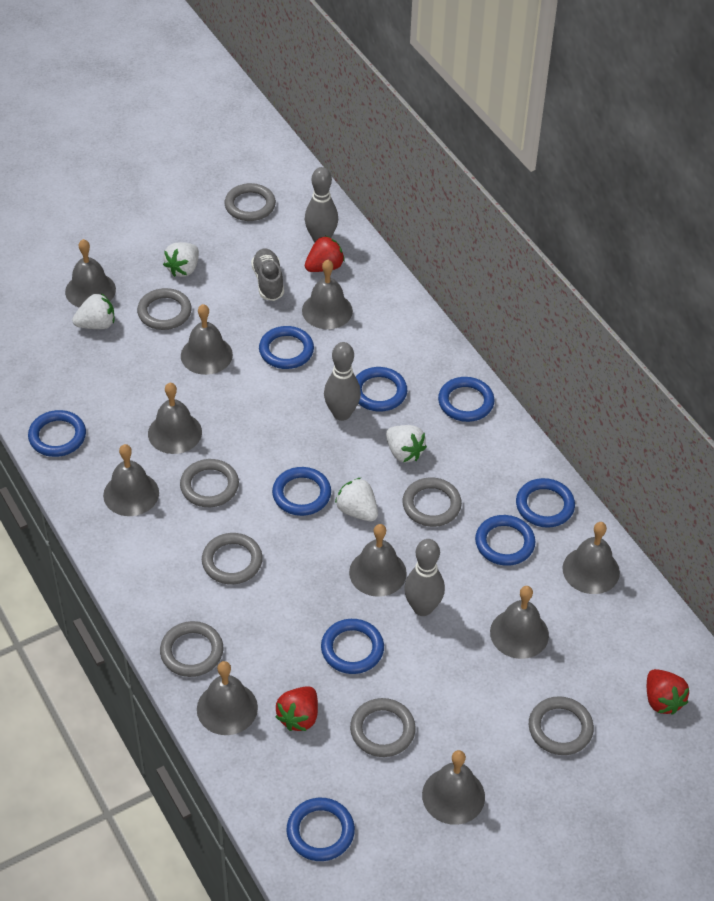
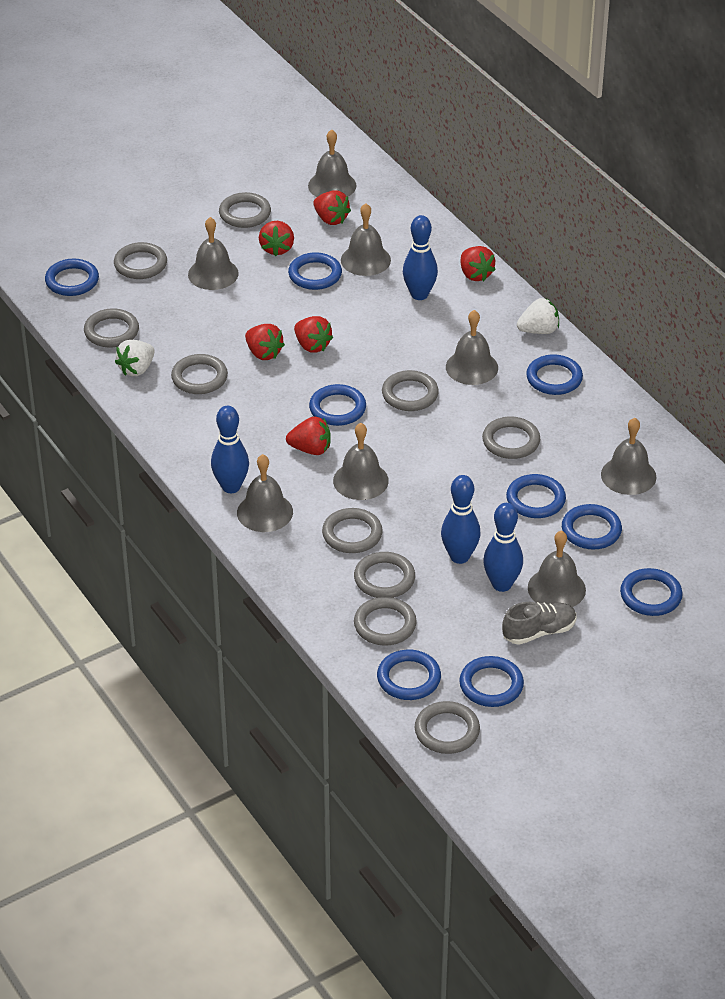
blue bowling pin: none = 0 -> [211,406,249,493] [403,215,438,300] [441,475,481,564] [483,503,523,592] = 4
grey bell: [65,239,116,308] [103,444,159,516] [148,383,202,454] [181,304,233,375] [197,661,258,735] [302,260,353,329] [349,524,407,597] [422,750,485,825] [490,586,549,659] [562,522,620,594] = 10 -> [188,217,239,290] [237,454,293,532] [308,129,356,197] [333,423,389,500] [341,203,391,276] [446,310,498,385] [528,530,586,607] [601,418,657,495] = 8
grey bowling pin: [305,167,338,243] [324,342,361,421] [404,539,445,616] = 3 -> none = 0
grey ring: [137,288,192,330] [160,621,223,677] [180,459,239,507] [202,533,263,584] [225,183,276,221] [350,698,416,757] [403,478,462,527] [529,696,594,755] = 8 -> [84,308,139,347] [114,242,167,279] [171,354,228,394] [219,192,271,228] [322,508,383,553] [354,552,415,598] [354,597,417,646] [382,370,439,411] [415,701,480,754] [482,416,540,459] = 10
red strawberry: [275,686,318,731] [305,236,345,272] [647,669,689,715] = 3 -> [245,324,285,360] [259,221,294,256] [286,417,331,455] [294,316,333,353] [313,190,351,225] [461,246,496,281] = 6
white strawberry: [72,293,115,329] [163,242,199,277] [335,477,378,521] [386,425,427,463] = 4 -> [115,340,155,376] [517,298,559,334] = 2

